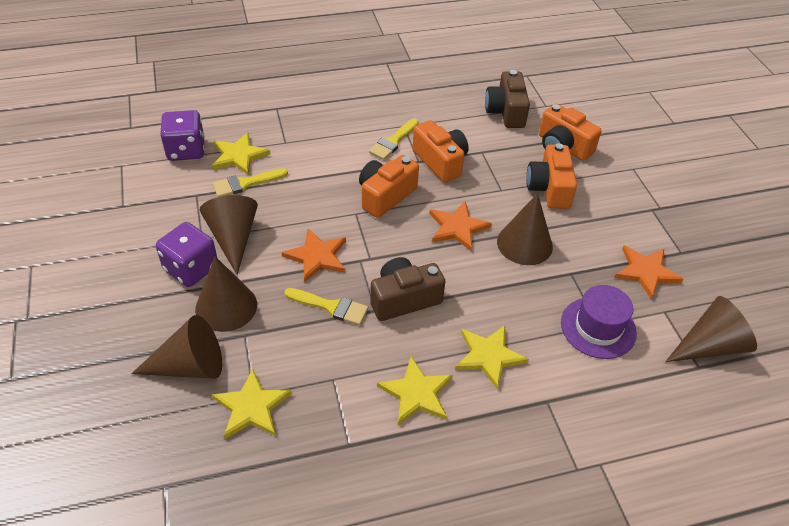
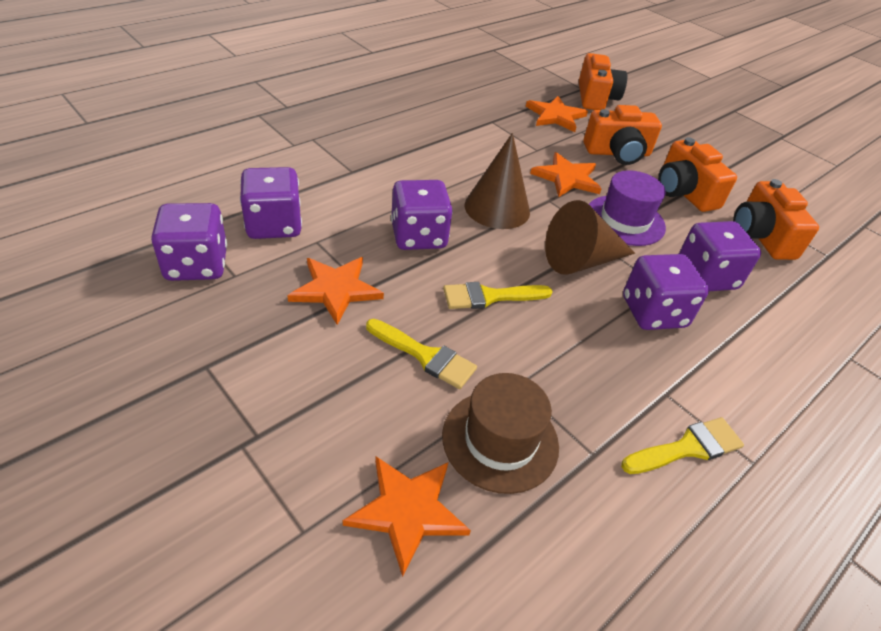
brown camera: [370,257,445,321] [485,70,530,128] = 2 -> none = 0
brown cone: [131,315,222,379] [195,256,257,332] [200,195,258,275] [497,193,553,265] [665,296,757,362] = 5 -> [465,133,530,229] [545,200,635,275] = 2
brown hat: none = 0 -> [442,373,559,494] = 1
orange star: [281,229,346,283] [429,201,492,251] [614,246,684,300] = 3 -> [287,257,384,325] [343,457,471,577] [526,96,588,132] [530,152,602,197] = 4
purple dice: [156,222,217,287] [160,110,205,161] = 2 -> [151,203,227,281] [240,167,302,239] [391,180,453,250] [623,254,709,330] [679,221,761,291] = 5
yellow star: [212,132,270,176] [212,369,292,439] [377,356,453,425] [455,326,529,390] = 4 -> none = 0

